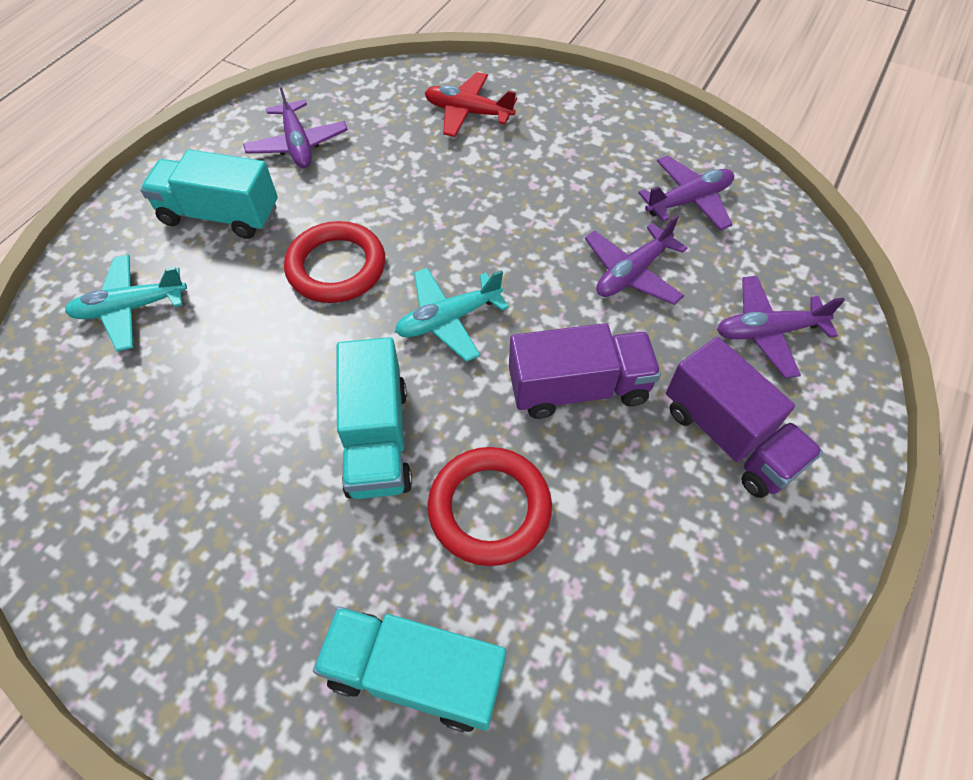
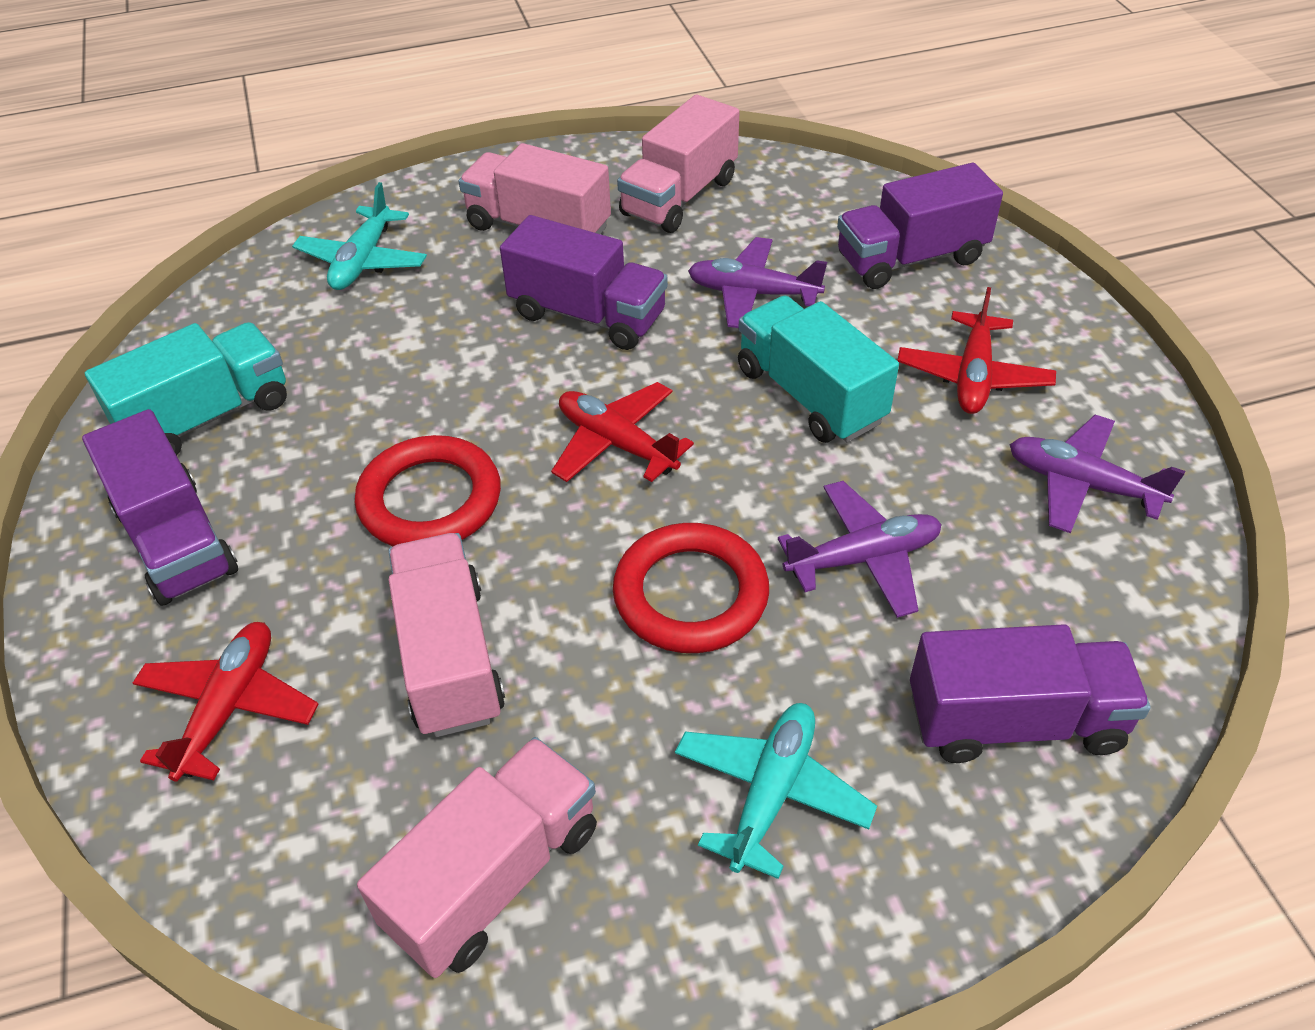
pink truck: none = 0 -> [357,737,597,978] [388,533,505,737] [459,143,611,234] [617,95,740,233] = 4
purple plane: [243,83,348,168] [585,215,687,305] [638,156,734,231] [717,276,845,378] = 4 -> [688,237,827,328] [778,481,942,618] [1010,415,1185,533] = 3
purple truck: [509,323,661,419] [666,337,823,498] = 2 -> [82,409,238,606] [500,215,668,350] [837,163,1003,289] [910,624,1151,763] = 4
red plane: [425,72,517,137] = 1 -> [133,622,319,782] [551,382,694,482] [897,287,1056,414] = 3
turquoise truck: [140,149,278,239] [313,607,506,732] [337,337,412,499] = 3 -> [85,322,287,455] [738,296,899,443] = 2

